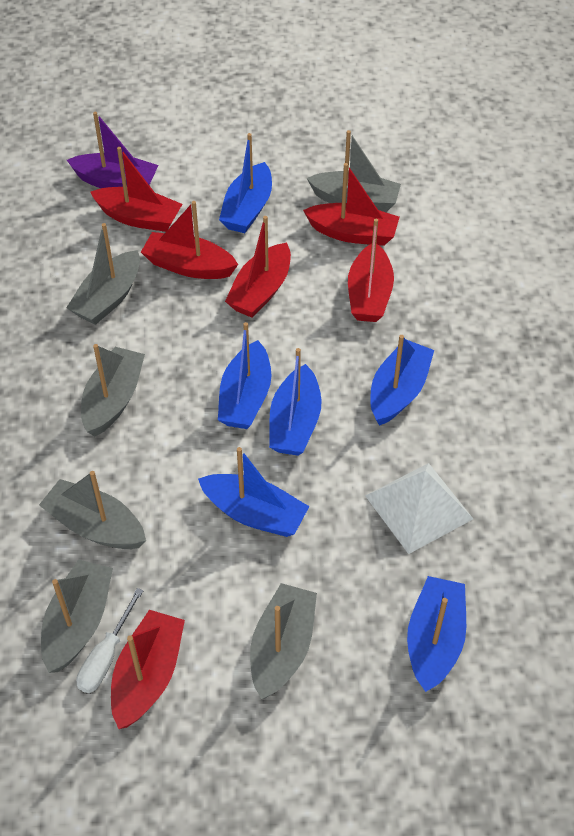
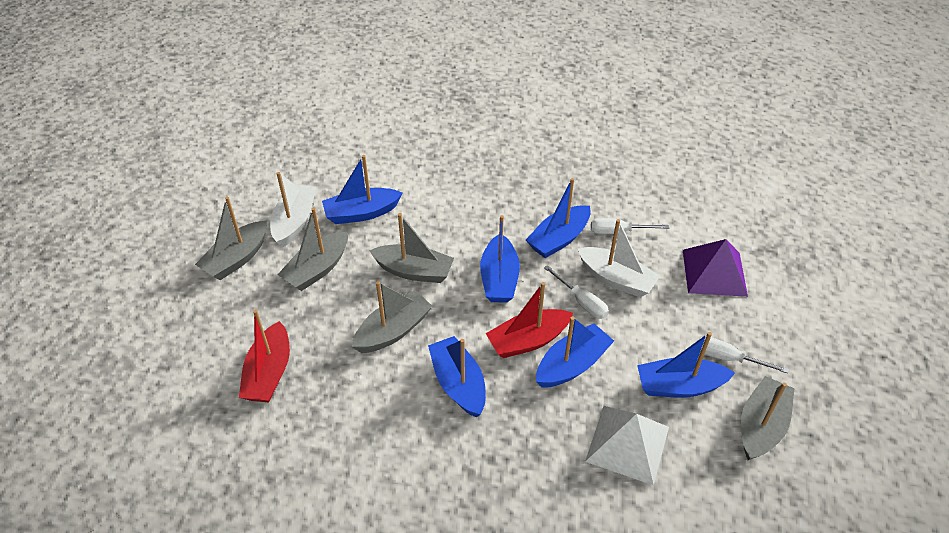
grey boat: [39,471,146,549] [41,559,113,673] [66,223,140,325] [81,344,145,437] [250,583,317,699] [307,130,401,212] = 6 -> [195,197,267,280] [277,207,348,291] [352,281,432,353] [369,213,454,283] [741,376,795,460] = 5
purple boat: [67,112,158,188] = 1 -> none = 0
purple pyramid: none = 0 -> [683,239,748,297] = 1
red boat: [90,147,182,232] [111,610,185,729] [141,201,238,279] [225,216,291,317] [303,163,399,246] [348,219,394,322] = 6 -> [239,310,290,402] [486,282,573,358] = 2
white boat: none = 0 -> [270,172,316,248] [578,219,660,297] = 2
white screwdriver: [76,588,144,693] = 1 -> [544,265,609,319] [591,218,669,234] [700,336,788,373] = 3

